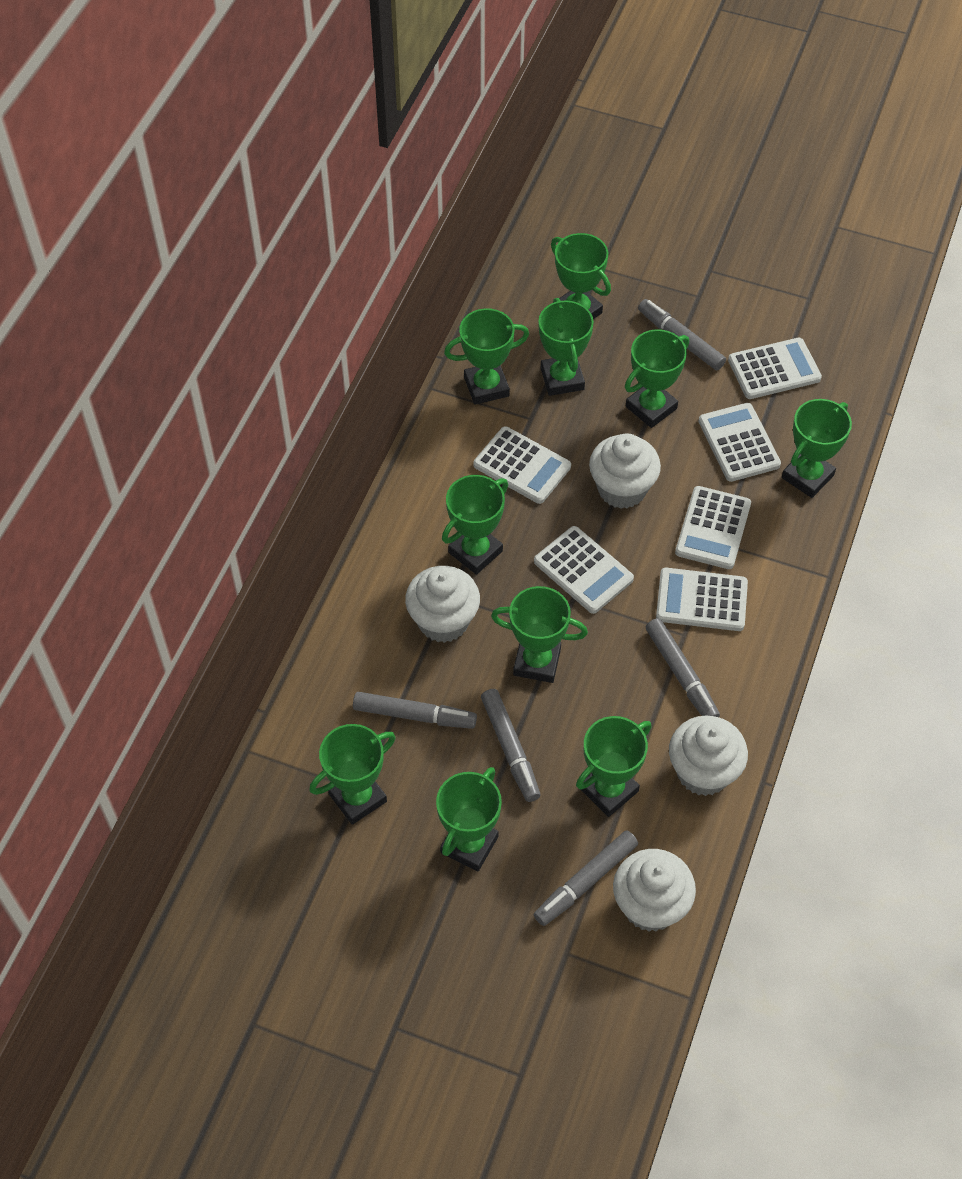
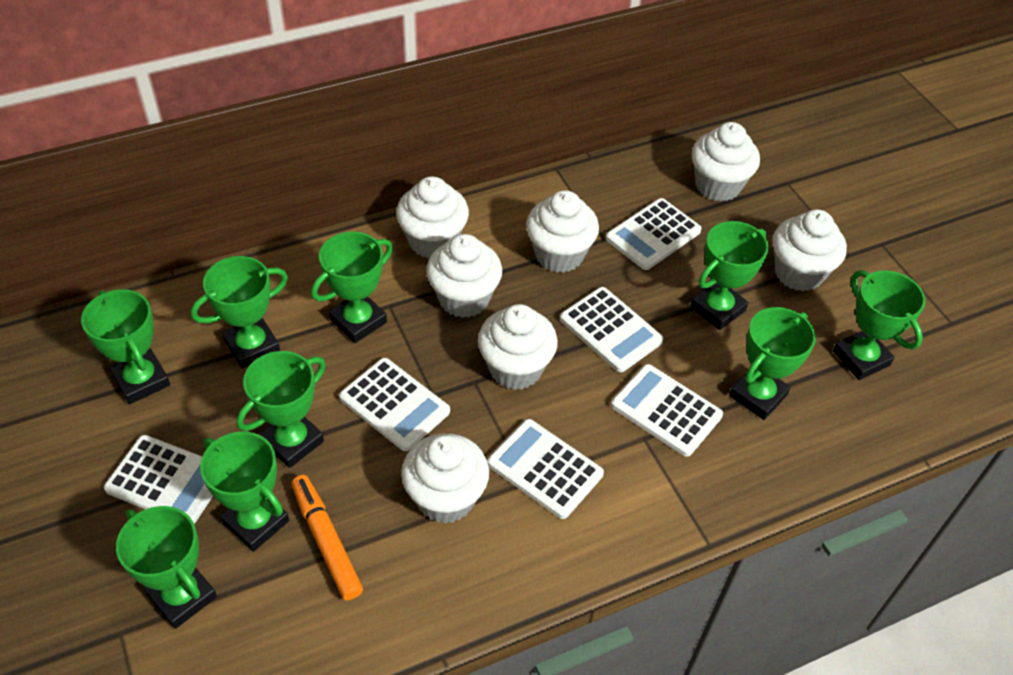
green trophy: [309,724,396,825] [436,767,502,872] [442,475,508,575] [444,308,529,405] [491,586,588,683] [538,298,594,396] [551,233,611,319] [576,716,651,817] [625,329,689,428] [782,399,852,498] = 10 -> [81,289,170,404] [116,506,217,629] [191,256,288,369] [200,431,289,552] [236,351,326,468] [311,232,393,343] [690,221,769,330] [729,307,816,420] [833,270,925,380] = 9
grey marker: [353,692,477,729] [481,689,541,802] [534,830,638,926] [638,299,726,370] [646,618,720,717] = 5 -> none = 0
orange marker: none = 0 -> [291,475,363,600] = 1
white cupcake: [405,566,480,643] [589,433,661,509] [613,849,696,932] [669,716,748,796] = 4 -> [396,177,469,259] [401,433,489,524] [426,234,502,318] [478,304,558,390] [526,190,599,273] [692,122,760,202] [773,210,847,291] = 7

